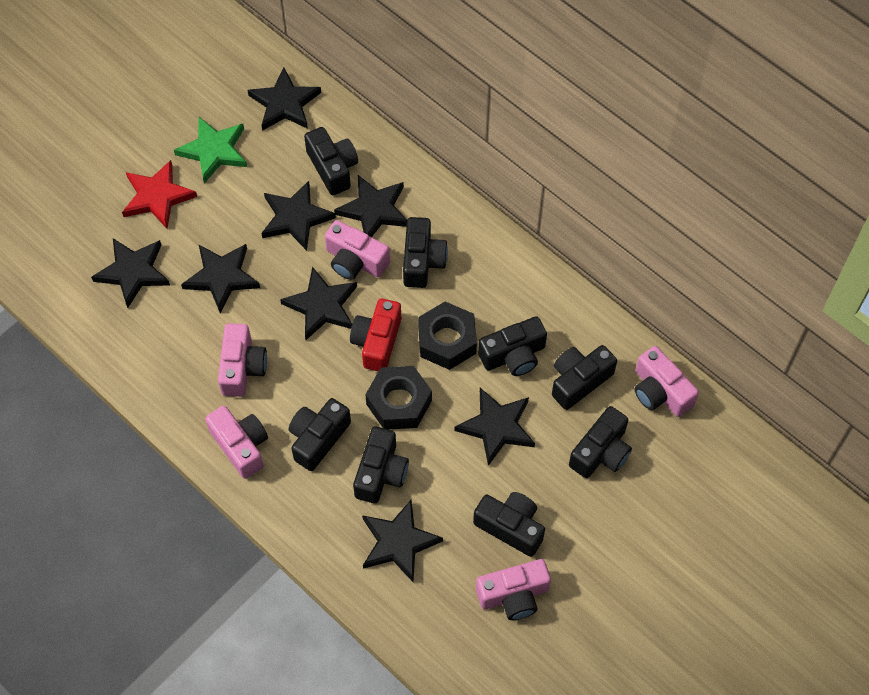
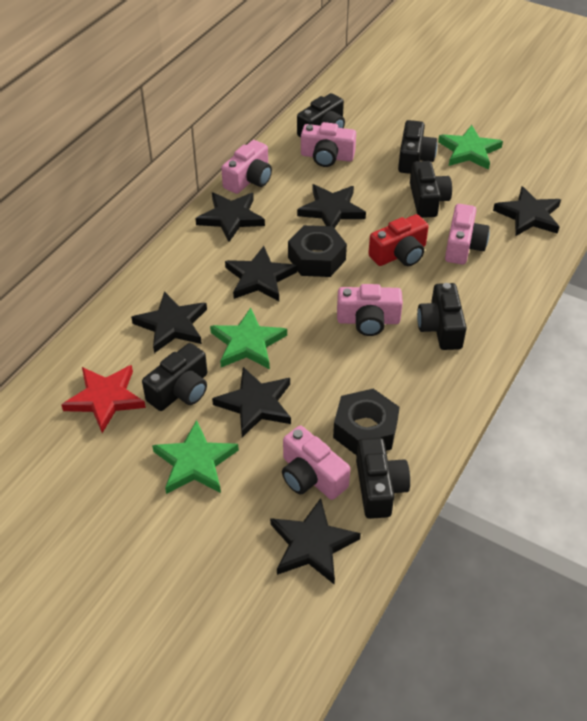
black camera: [289,398,351,471] [304,127,358,195] [353,426,409,504] [403,217,448,288] [473,492,545,557] [478,316,547,376] [552,345,617,410] [569,406,632,478] = 8 -> [142,343,207,411] [297,93,345,137] [356,437,410,519] [398,120,437,174] [410,161,452,218] [417,283,467,350] = 6
black star: [91,238,170,308] [181,244,260,313] [247,68,321,131] [261,181,336,251] [280,267,357,340] [334,175,407,237] [362,500,443,583] [454,388,535,466] = 8 -> [131,291,207,353] [195,192,265,242] [212,367,291,437] [225,246,297,301] [270,498,361,584] [297,184,366,228] [493,186,561,236] = 7
green star: [174,117,247,184] = 1 -> [152,420,239,494] [210,308,287,369] [438,125,503,170] = 3

